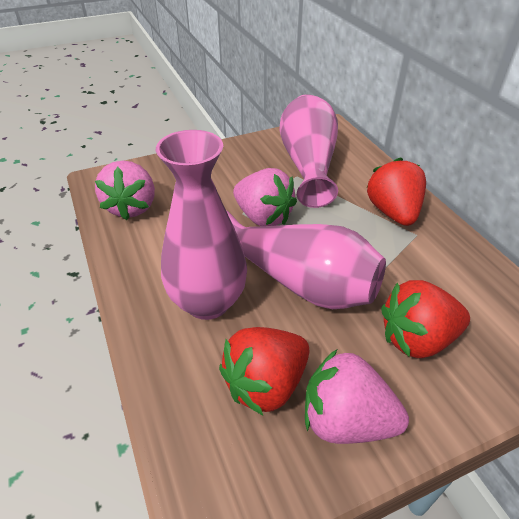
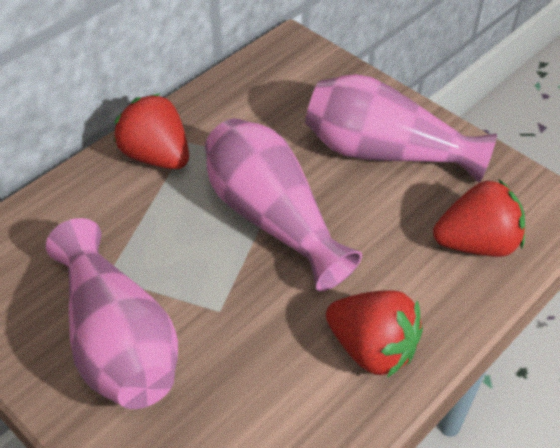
pink strawberry: [95,160,155,220] [233,168,297,226] [305,349,409,444] = 3 -> none = 0

